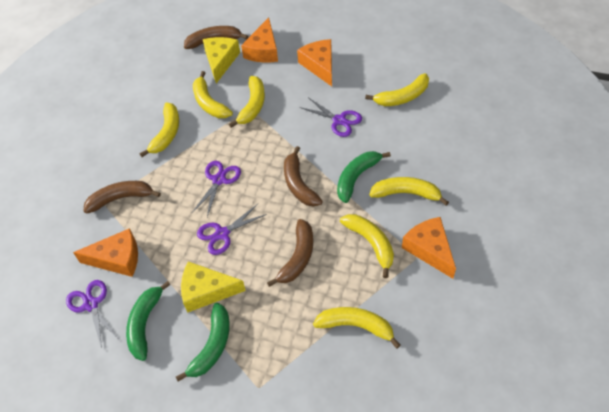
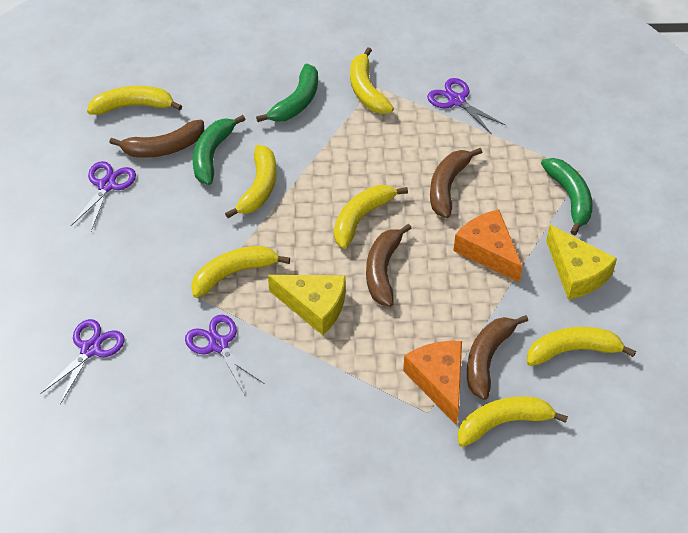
orange cheese: [73,228,138,277] [241,17,278,63] [297,39,332,86] [402,217,456,279] = 4 -> [403,341,462,426] [453,210,523,283] = 2

